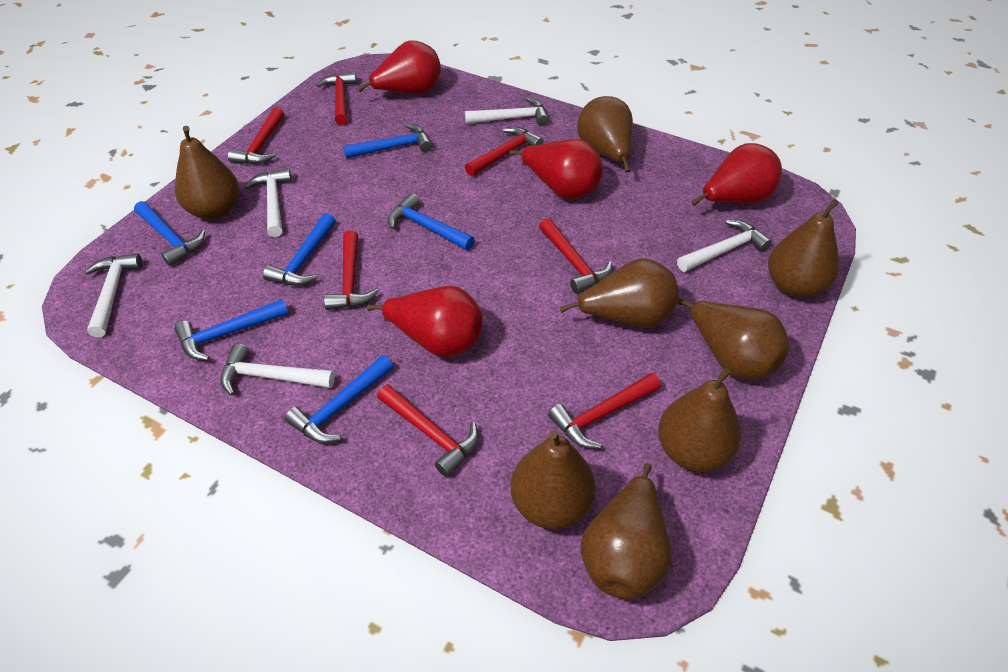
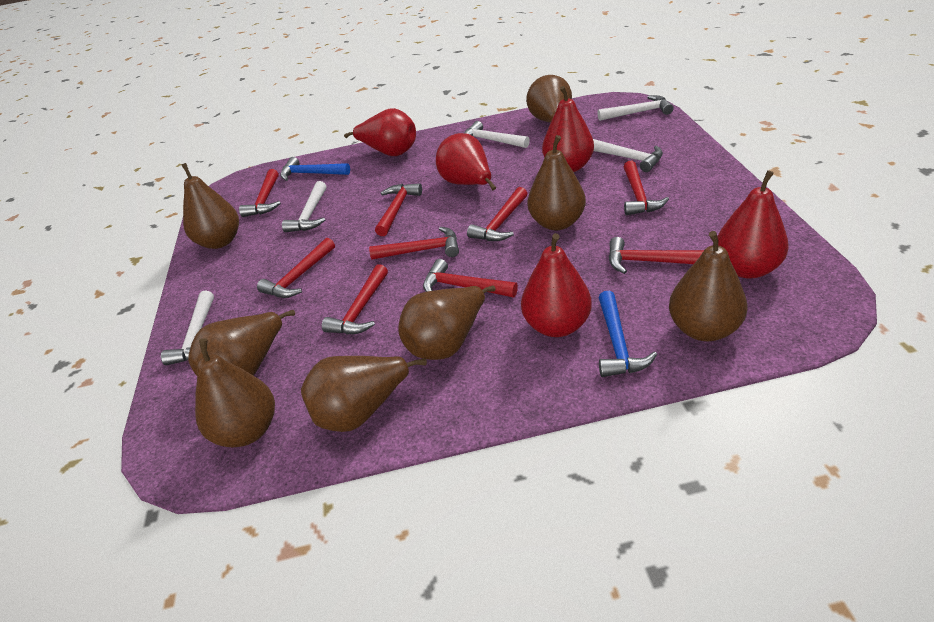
blue hammer: [134,201,205,266] [174,299,288,361] [263,213,336,286] [285,355,393,443] [343,124,432,159] [388,193,475,250] = 6 -> [281,157,350,181] [598,291,657,377] = 2
red hammer: [228,107,284,164] [316,71,357,125] [324,230,379,310] [377,384,479,477] [465,127,544,176] [539,218,612,294] [548,373,661,448] = 7 -> [239,169,281,217] [257,238,335,298] [322,264,388,334] [369,227,459,260] [375,183,422,236] [423,259,518,297] [467,187,528,241] [609,237,704,274] [624,161,669,215] = 9
red pear: [357,40,441,94] [367,286,482,357] [510,139,603,199] [691,143,782,206] = 4 -> [344,108,416,156] [436,133,496,191] [521,233,592,337] [542,86,594,172] [717,170,789,279] = 5

